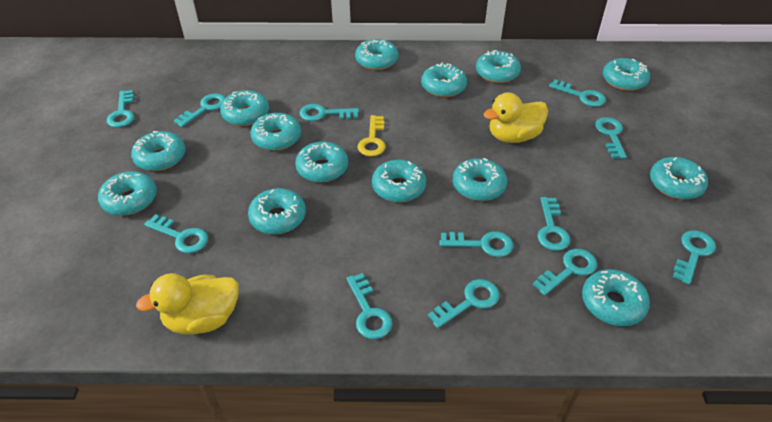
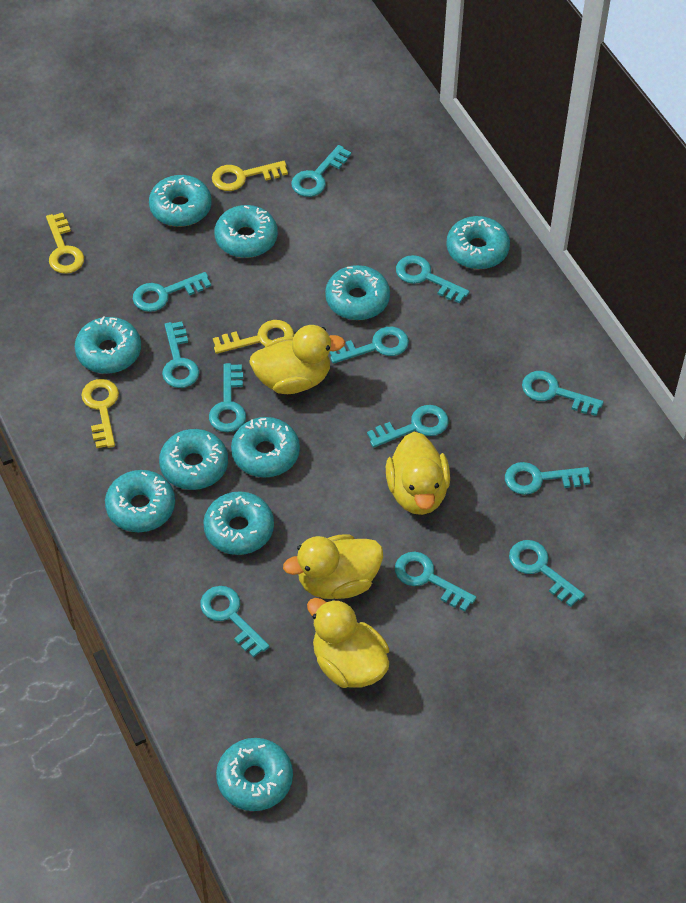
turquoise donut: [98,171,157,216] [131,131,186,171] [220,90,269,126] [248,188,306,234] [250,113,301,151] [295,142,348,182] [355,39,399,70] [372,160,426,202] [421,63,467,97] [453,158,507,201] [476,50,521,83] [582,269,650,326] [603,58,650,91] [650,157,708,199] = 14 -> [75,316,141,374] [105,470,175,532] [149,175,211,227] [159,429,228,490] [203,491,274,555] [214,205,278,258] [216,738,293,811] [231,417,300,478] [325,265,390,320] [446,216,510,269] = 10
yellow duck: [136,273,239,334] [484,92,548,143] = 2 -> [249,325,345,394] [283,534,383,599] [307,598,389,688] [386,432,450,515] = 4
yellow key: [358,115,386,156] = 1 -> [46,213,84,274] [81,379,119,448] [212,161,288,191] [213,320,294,354] = 4

